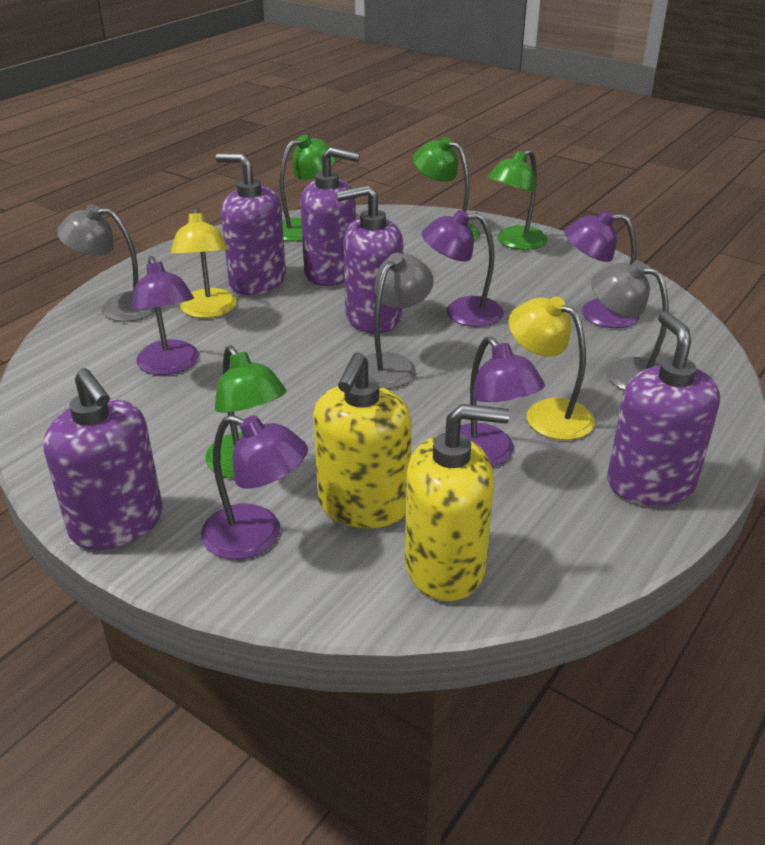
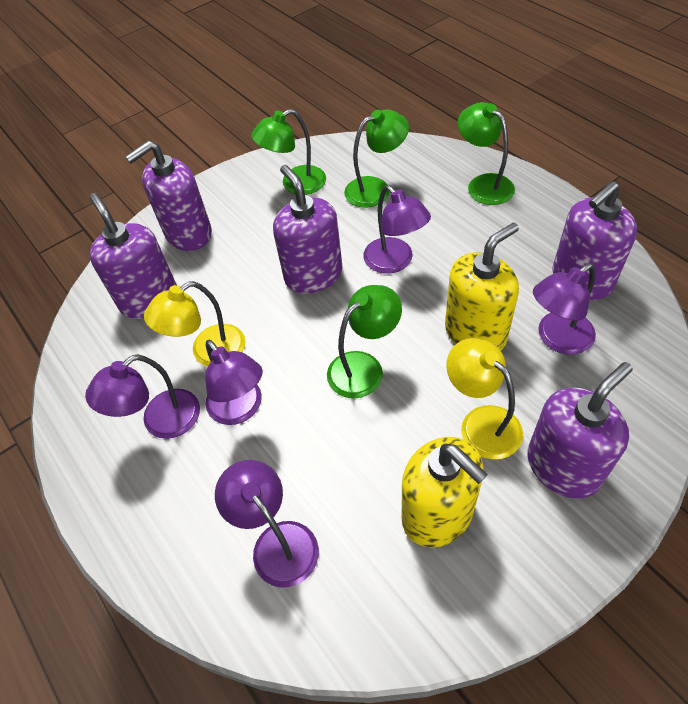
grey lamp: [57,204,156,322] [365,253,434,389] [591,260,669,390] = 3 -> none = 0

